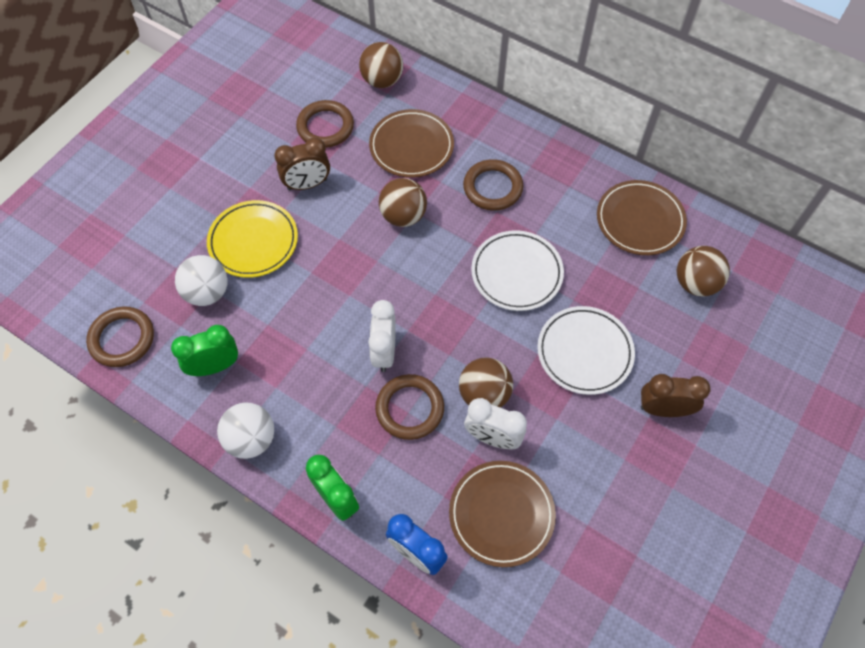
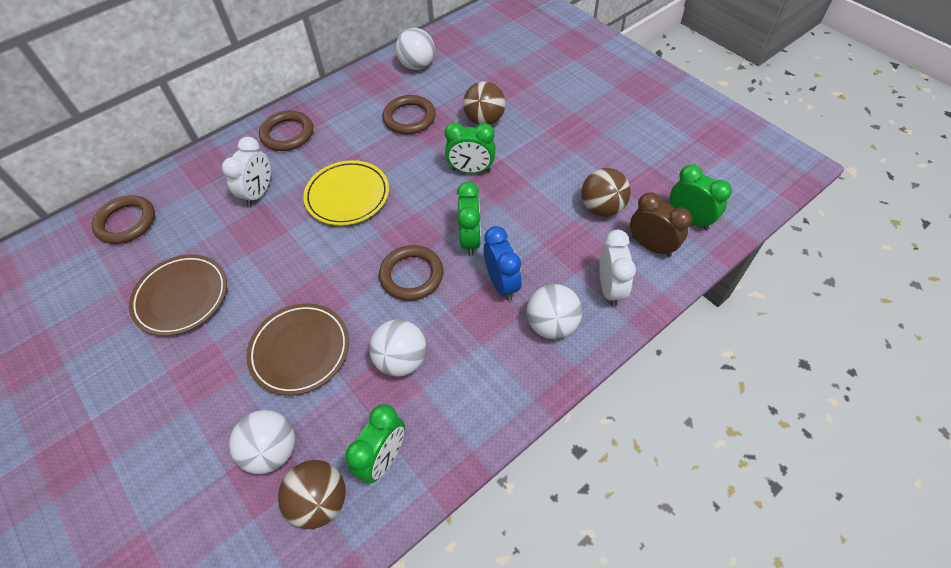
brown ball: [359,42,403,88] [379,178,427,227] [459,358,513,408] [677,246,730,297] = 4 -> [278,460,346,529] [463,81,506,125] [581,168,631,217] = 3
brown clock: [274,137,330,190] [641,374,711,417] = 2 -> [630,192,692,257] = 1
brown plate: [369,109,454,178] [449,461,556,567] [597,180,687,255] = 3 -> [129,254,227,336] [246,303,349,395] = 2
green clock: [171,325,238,376] [306,455,359,521] = 2 -> [345,404,405,483] [445,122,496,174] [457,182,481,256] [670,164,732,230] = 4
white ball: [175,255,228,306] [217,402,274,459] = 2 -> [229,410,295,474] [369,319,426,377] [396,28,435,70] [527,284,582,339] = 4
white plate: [471,230,564,311] [537,306,635,395] = 2 -> none = 0

